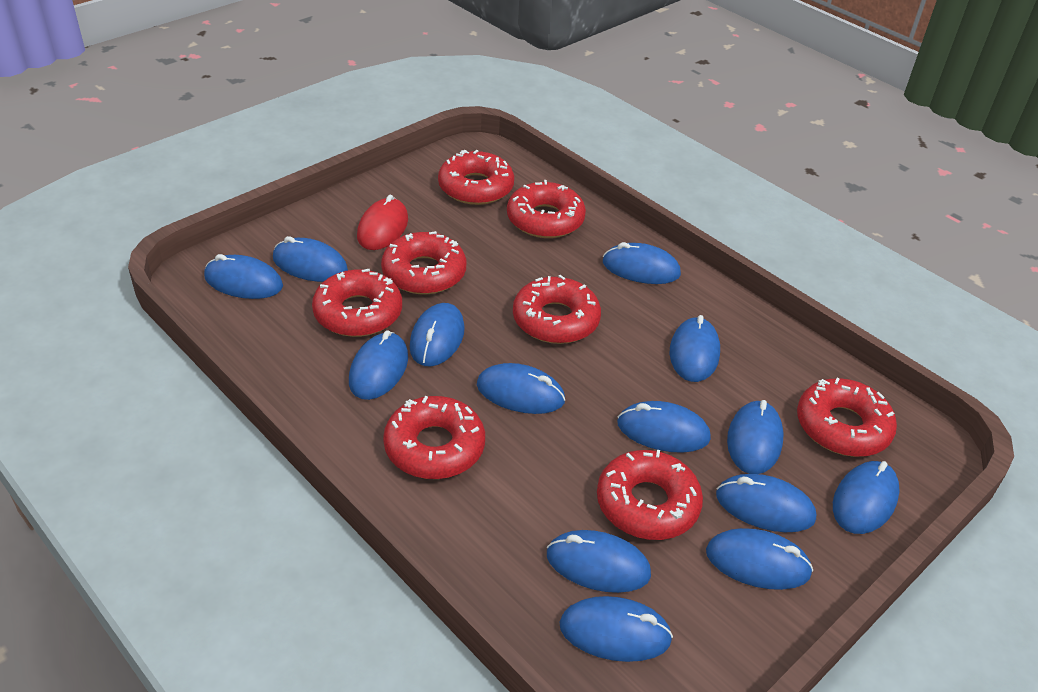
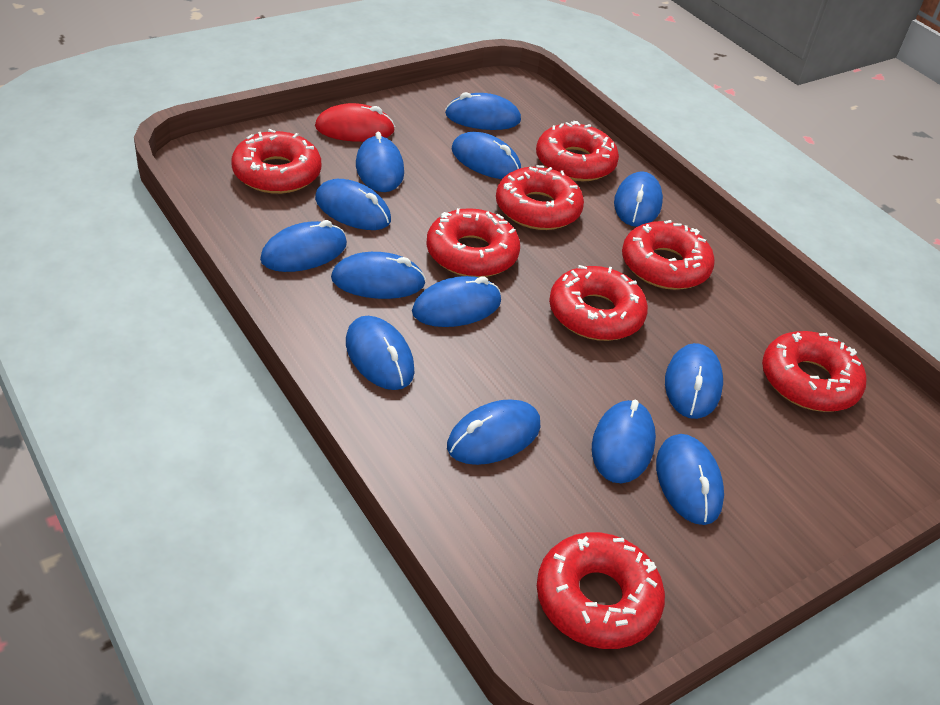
blue mouse: [204,254,283,299] [273,236,348,282] [349,330,408,400] [409,303,465,366] [477,363,565,414] [547,530,651,593] [559,596,673,662] [603,242,681,284] [617,401,711,453] [670,315,720,382] [706,528,813,590] [716,474,816,532] [727,400,783,474] [833,461,900,534] = 14 -> [260,220,347,272] [315,179,391,230] [331,252,426,299] [346,316,415,390] [356,132,404,192] [412,276,501,327] [445,92,521,130] [447,399,541,465] [452,132,521,179] [592,400,656,483] [614,171,663,227] [656,434,724,525] [665,343,723,419] = 13

